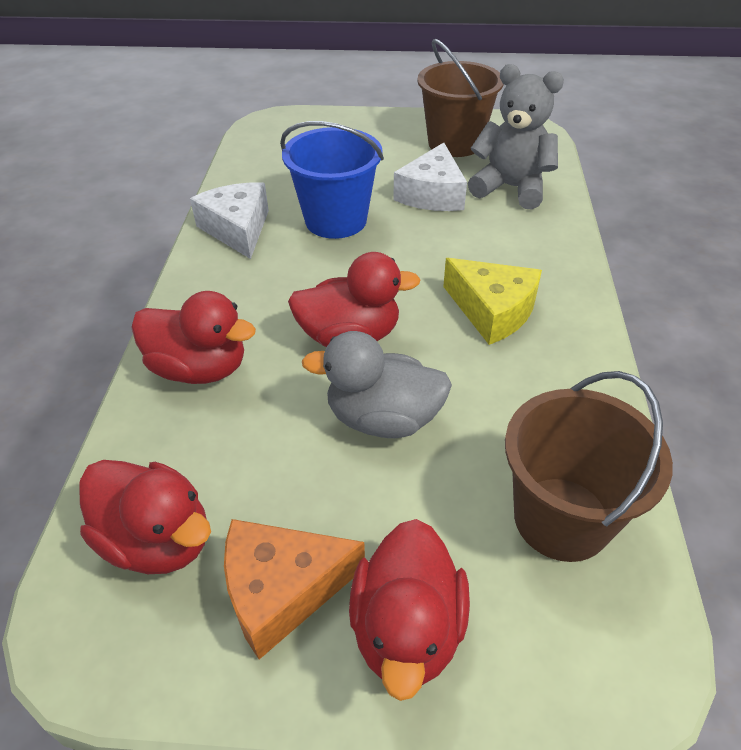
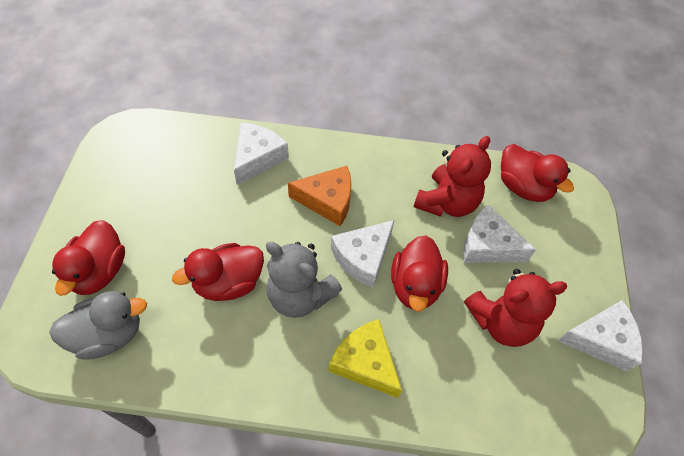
blue bucket: [280,121,384,239] = 1 -> none = 0
brown bucket: [417,39,504,157] [505,371,673,562] = 2 -> none = 0
red teddy bear: none = 0 -> [414,136,491,217] [464,269,568,347] = 2
white cheese: [190,182,269,259] [393,143,467,211] = 2 -> [234,123,289,185] [331,220,394,288] [463,205,536,263] [558,300,643,372] = 4

